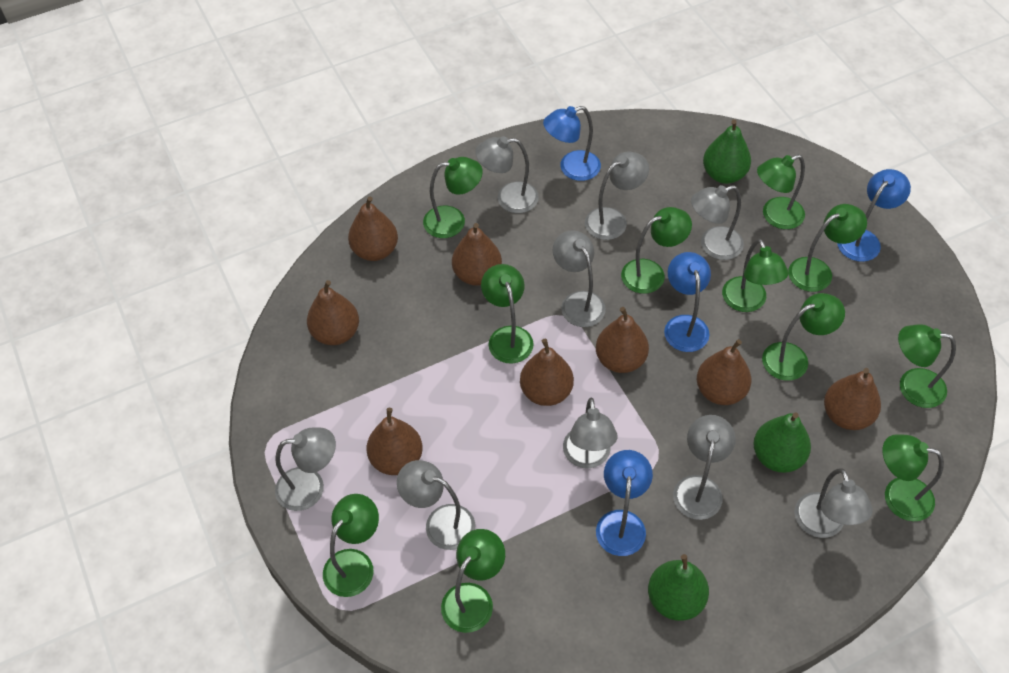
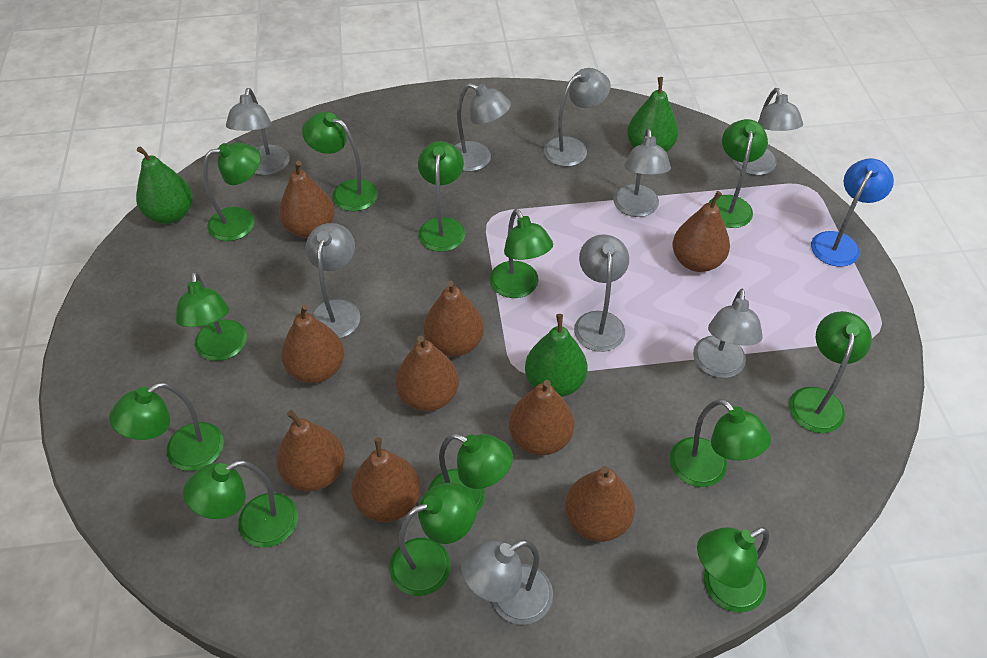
blue lamp: [543,106,601,181] [596,450,653,556] [664,252,711,352] [837,169,911,262] = 4 -> [811,158,894,267] = 1
brown pear: [307,280,359,345] [348,196,398,261] [366,408,423,475] [452,223,502,286] [520,339,574,406] [596,307,649,373] [697,339,751,405] [824,368,881,430] = 8 -> [276,410,345,491] [279,161,335,238] [281,304,344,383] [351,437,421,522] [396,336,459,411] [423,280,484,357] [509,380,574,455] [565,466,635,542] [672,191,730,272] = 9
green lamp: [323,494,379,597] [423,157,483,238] [441,529,505,633] [481,264,534,364] [621,207,692,294] [722,239,789,312] [757,155,805,229] [762,293,845,381] [788,204,867,292] [882,434,944,522] [898,324,956,408] = 11 -> [109,382,224,471] [175,272,247,361] [183,460,298,548] [203,142,261,241] [302,112,378,211] [389,483,476,596] [418,141,465,252] [428,434,513,513] [490,209,553,298] [670,399,771,487] [697,527,769,612] [708,119,768,228] [789,311,872,433] = 13

